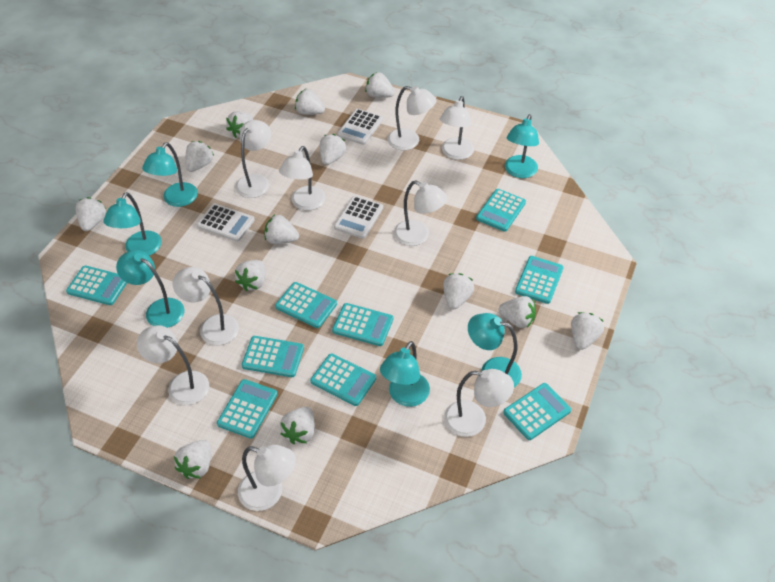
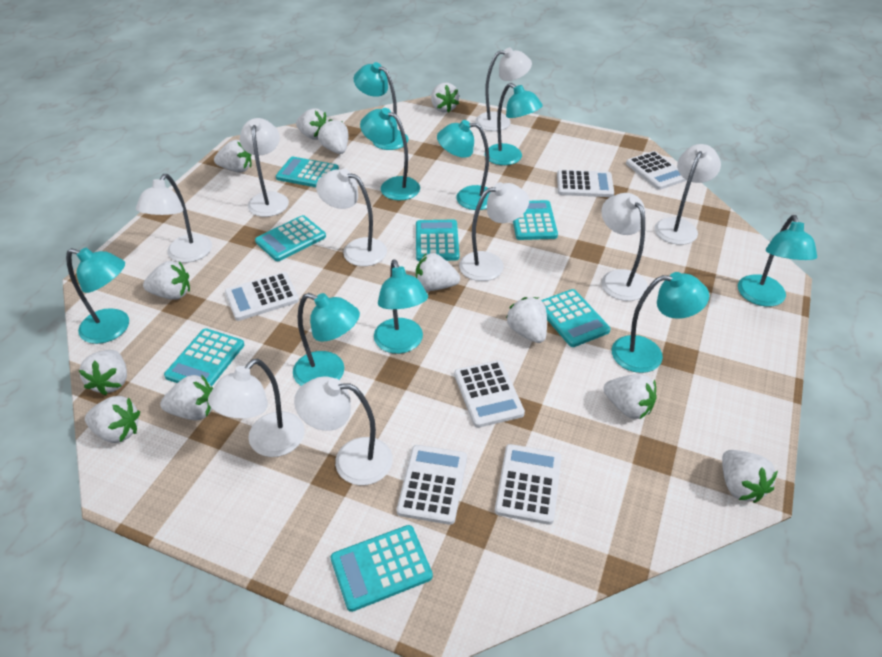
turquoise calculator: [66,266,127,305] [217,379,278,439] [242,336,304,377] [275,282,337,328] [310,353,376,406] [332,303,393,346] [476,189,526,232] [503,383,571,440] [515,256,564,304] = 9 -> [164,329,244,386] [255,215,326,261] [276,157,339,187] [331,525,433,612] [416,220,459,261] [513,200,558,240] [541,289,611,347] = 7
turquoise lamp: [103,192,162,256] [116,250,184,328] [142,142,198,207] [380,341,430,407] [468,313,522,387] [505,114,539,178] = 6 -> [66,248,129,344] [293,293,360,386] [354,62,408,150] [360,108,420,200] [374,259,428,354] [437,120,490,210] [485,83,543,165] [612,272,709,373] [738,215,817,307] = 9
white calculator: [197,204,255,242] [334,196,383,239] [337,109,383,145] = 3 -> [225,272,299,321] [397,445,467,525] [454,360,525,428] [495,444,561,525] [557,170,614,197] [626,151,687,190] = 6
white strawberry: [75,197,106,231] [174,440,211,479] [185,141,214,172] [226,111,253,138] [235,260,265,291] [265,215,299,244] [280,407,315,444] [295,89,325,115] [320,134,346,165] [365,72,395,98] [443,273,474,309] [499,296,536,328] [571,312,604,350] = 13 -> [79,350,127,396] [85,396,140,443] [143,261,190,300] [160,375,213,420] [214,140,252,173] [296,108,328,140] [318,119,348,154] [416,253,460,291] [431,83,459,113] [506,297,547,343] [603,374,657,419] [722,450,778,503] = 12

